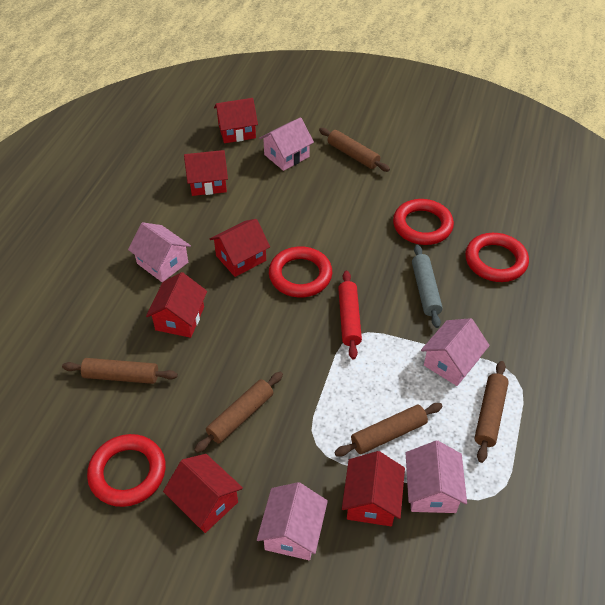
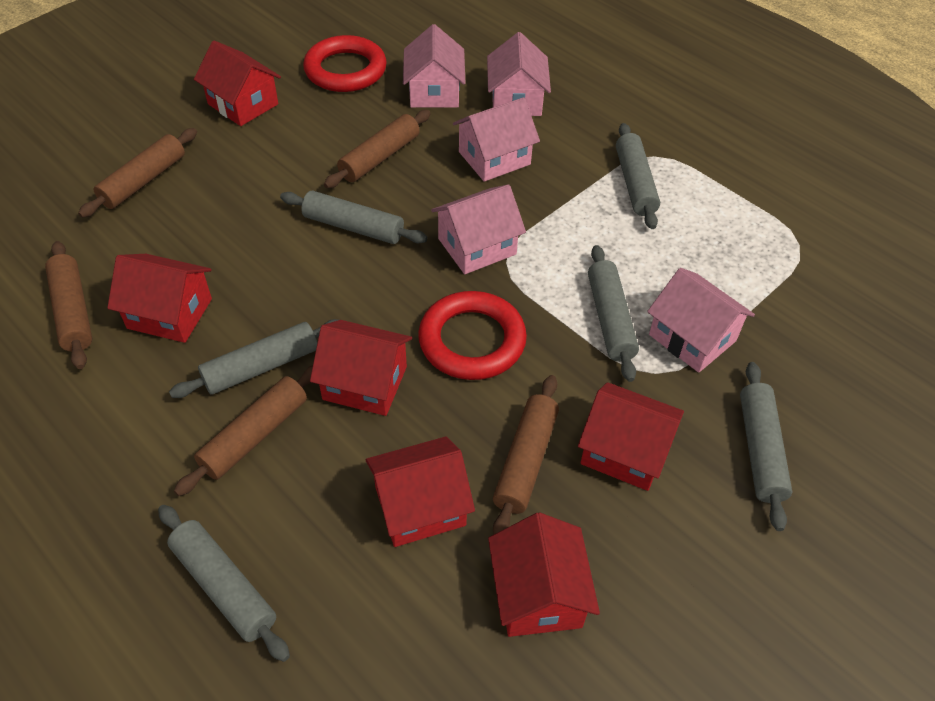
grey rolling pin: [412,245,443,328] = 1 -> [158,505,290,662] [169,319,338,398] [280,191,427,244] [588,245,639,382] [616,123,660,229] [740,362,792,531] = 6
red ring: [87,434,166,507] [269,247,332,297] [393,199,454,245] [465,233,529,282] = 4 -> [303,35,387,92] [418,291,527,380] = 2
red rolling pin: [338,271,362,359] = 1 -> none = 0

